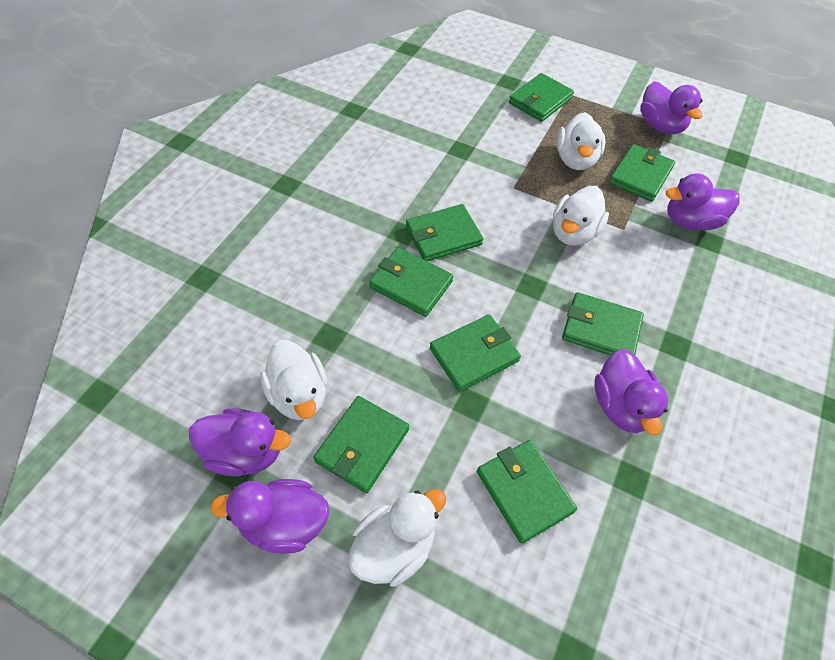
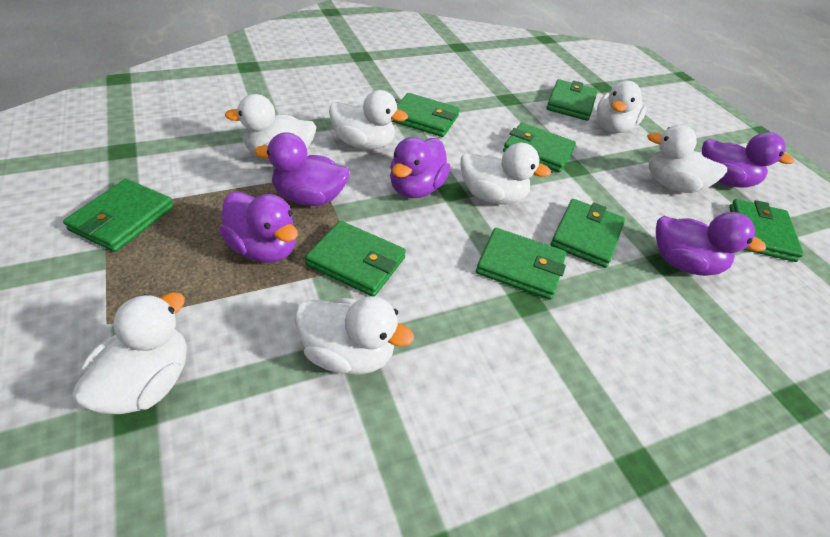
white duck: [260,340,327,420] [348,489,446,587] [553,186,609,246] [557,112,605,170] = 4 -> [72,292,187,414] [225,94,317,160] [294,296,414,375] [329,90,408,150] [460,143,551,205] [597,81,647,133] [647,125,727,193] = 7

